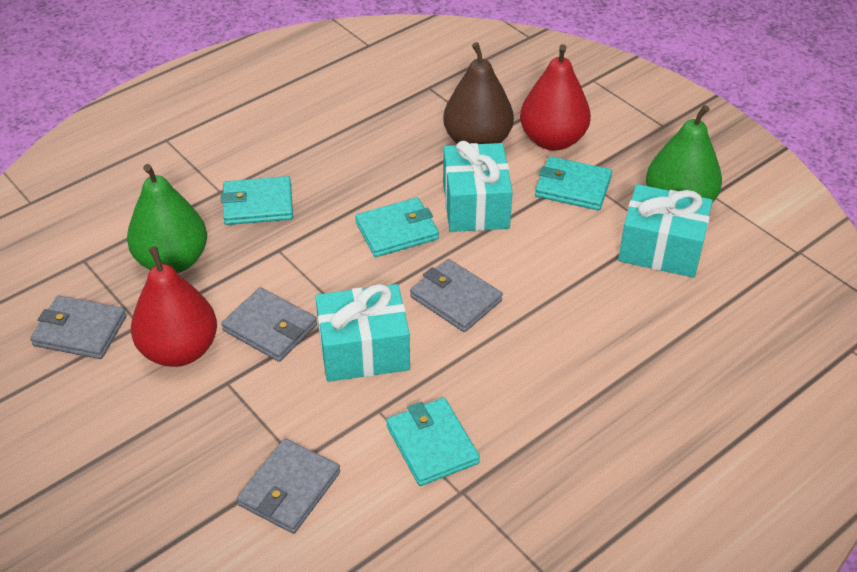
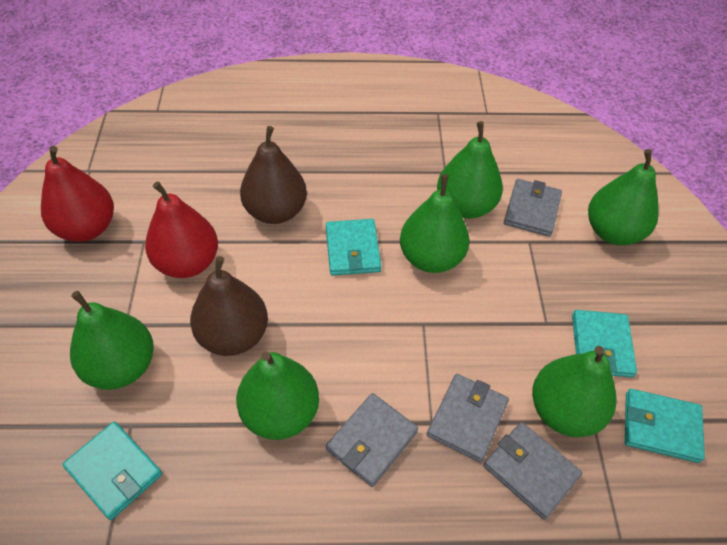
brown pear: [443,42,514,144] = 1 -> [190,256,268,356] [240,126,307,224] = 2
green pear: [127,164,207,273] [646,105,722,203] = 2 -> [70,291,154,390] [236,352,319,440] [400,174,470,273] [437,121,503,219] [532,346,617,437] [588,149,659,245] = 6
turquoise gift: [315,284,410,382] [443,141,513,232] [618,184,713,278] = 3 -> none = 0

